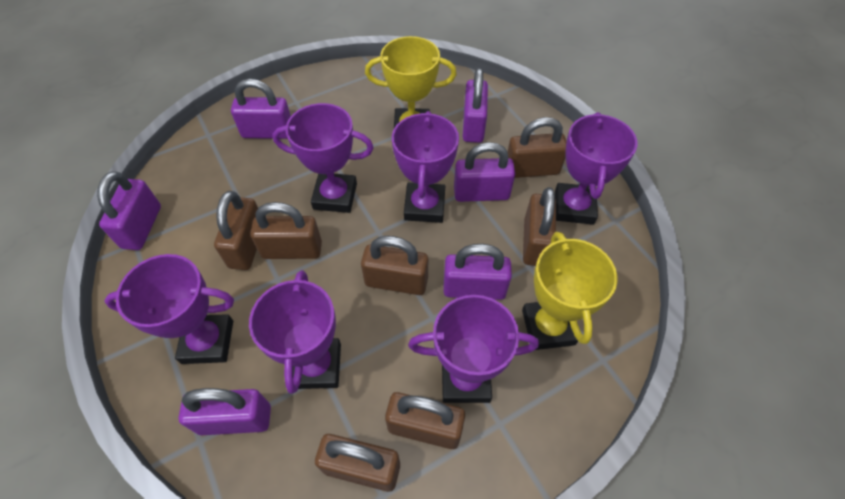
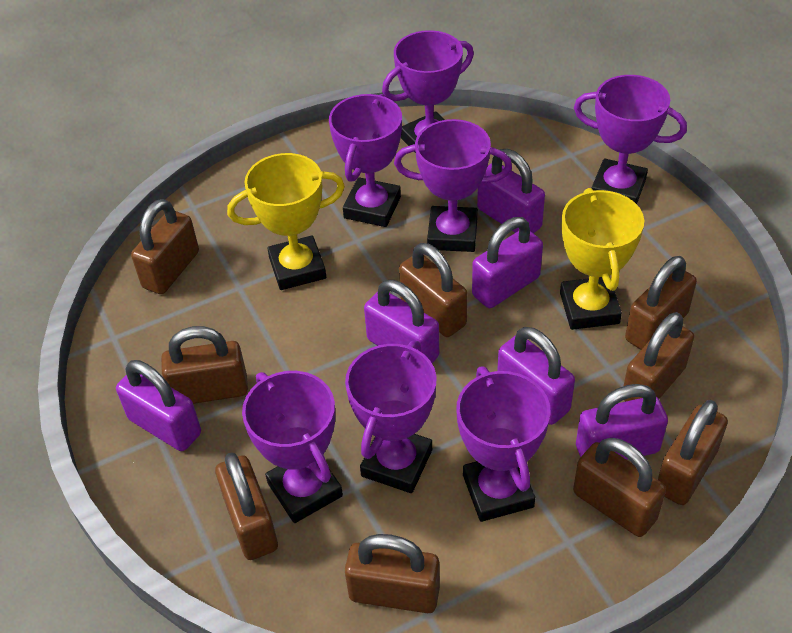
brown padlock: [214,191,258,270] [250,202,322,259] [315,434,400,492] [361,236,428,295] [385,392,465,449] [508,117,567,178] [523,187,556,266] = 7 -> [131,199,199,294] [161,326,248,404] [215,452,278,560] [345,534,440,613] [399,243,467,337] [573,438,666,537] [624,312,694,402] [625,256,697,350] [658,400,728,505] = 9
purple trophy: [104,254,234,364] [249,270,341,394] [273,103,374,213] [392,111,459,223] [408,295,539,403] [555,112,638,225] = 6 -> [242,371,343,523] [329,94,402,227] [345,341,437,493] [382,30,474,153] [394,119,512,252] [456,366,550,522] [574,75,687,204] = 7

